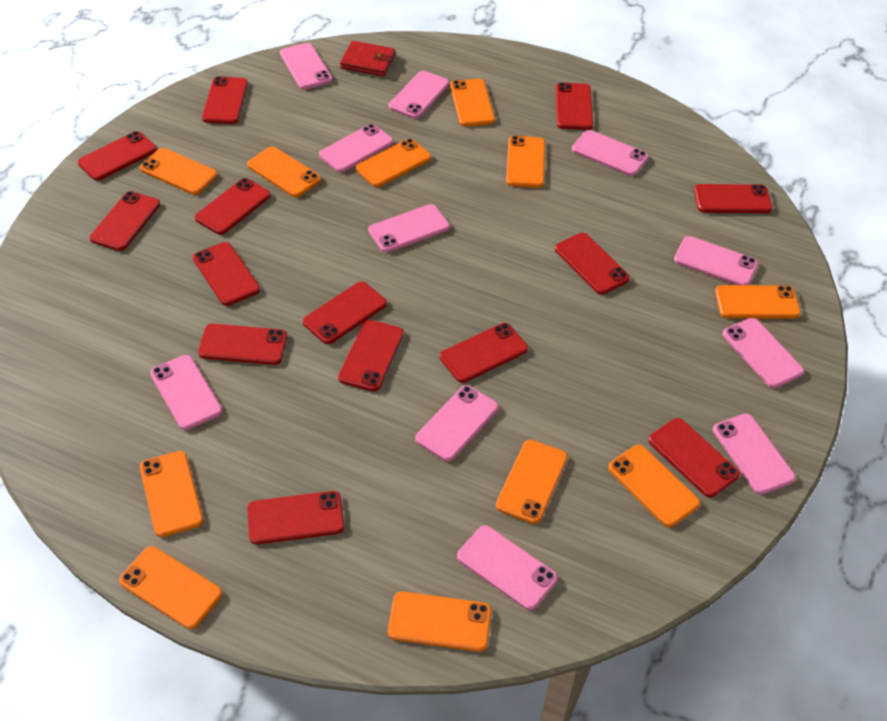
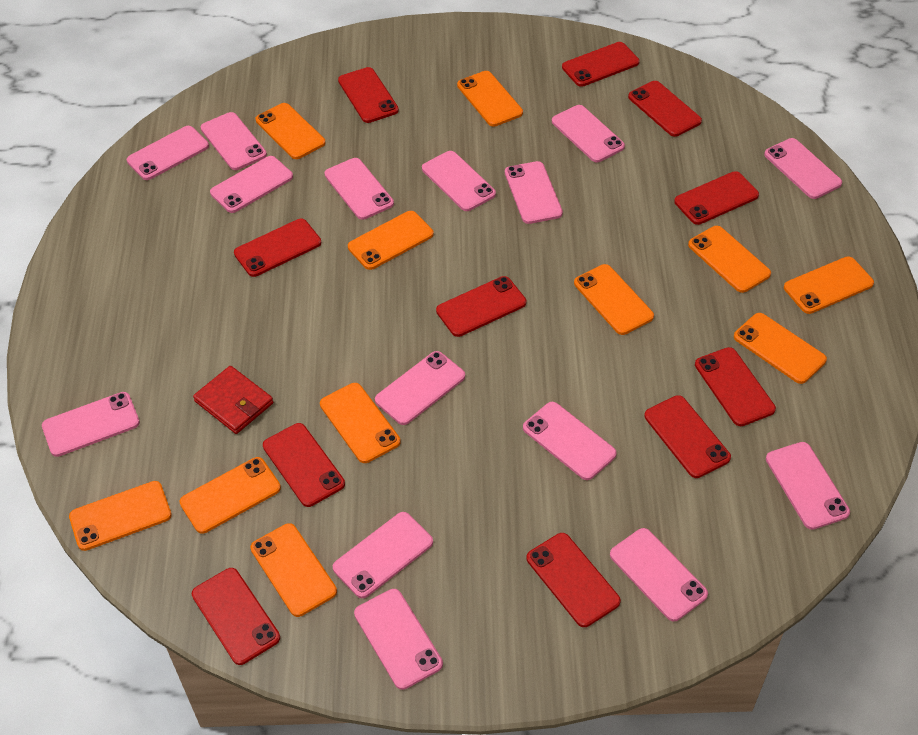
pink phone: [150,355,222,430] [280,43,333,90] [319,124,393,172] [368,204,450,253] [389,71,449,119] [415,385,498,462] [457,525,558,610] [572,130,648,176] [674,236,758,285] [713,413,796,495] [722,318,804,388] = 11 -> [42,392,140,457] [127,126,209,180] [201,112,267,170] [210,156,293,213] [324,158,394,220] [333,512,433,598] [354,589,443,690] [375,351,465,425] [422,151,496,211] [505,161,563,224] [523,402,617,480] [552,105,625,162] [610,528,708,621] [764,138,842,199] [766,442,850,530] = 15
red phone: [78,131,157,181] [90,191,160,251] [193,242,260,306] [195,178,271,235] [198,324,287,365] [202,76,248,124] [247,491,344,544] [303,281,387,344] [338,320,404,391] [440,323,528,383] [555,233,630,295] [556,82,593,130] [648,418,740,497] [694,184,772,213] = 14 -> [192,568,280,665] [234,219,321,277] [263,423,345,507] [338,67,399,123] [436,276,526,337] [527,533,621,627] [562,42,639,87] [628,81,702,137] [644,395,731,478] [674,171,759,225] [695,347,776,426] = 11

